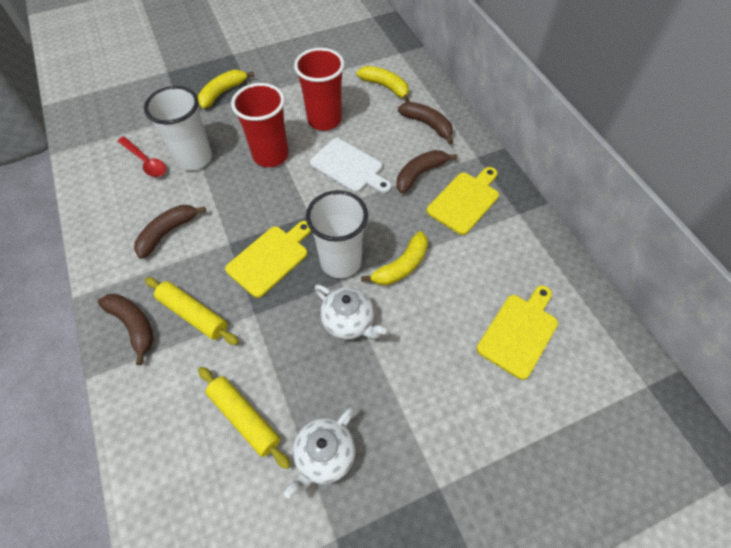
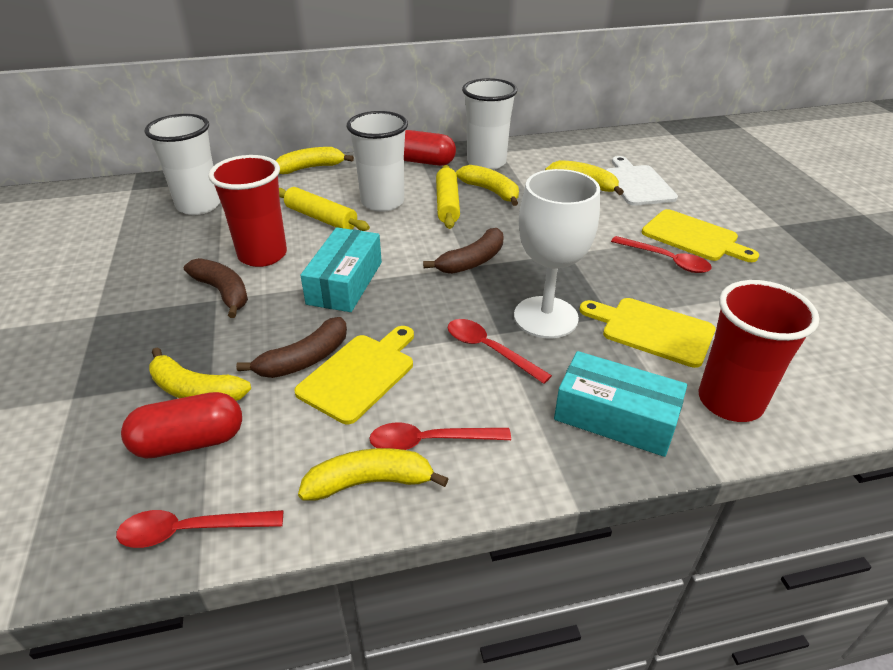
brown banana: [98,294,154,365] [134,205,206,259] [397,150,458,193] [398,102,453,144] = 4 -> [184,258,248,318] [236,317,347,378] [423,228,504,274] = 3
red capsule: none = 0 -> [121,392,242,458] [404,130,456,166] = 2
red spoon: [117,137,166,177] = 1 -> [116,510,283,548] [369,422,511,450] [448,319,552,384] [611,236,712,273] = 4
turquoise box: none = 0 -> [300,227,382,312] [554,351,687,457] = 2
white cup: [144,86,212,170] [306,190,368,278] = 2 -> [144,114,220,215] [347,111,408,212] [462,78,517,170] = 3
white goblet: none = 0 -> [514,169,600,338] = 1
white teapot: [284,408,356,498] [315,285,387,340] = 2 -> none = 0
yellow banana: [198,70,254,108] [357,66,410,103] [361,231,428,285] = 3 -> [149,347,251,401] [276,147,354,174] [298,448,449,501] [456,165,519,206] [545,160,624,195] = 5

